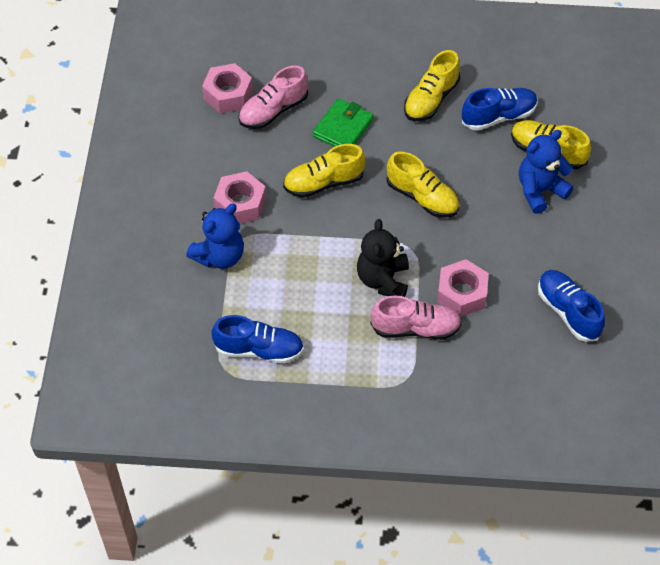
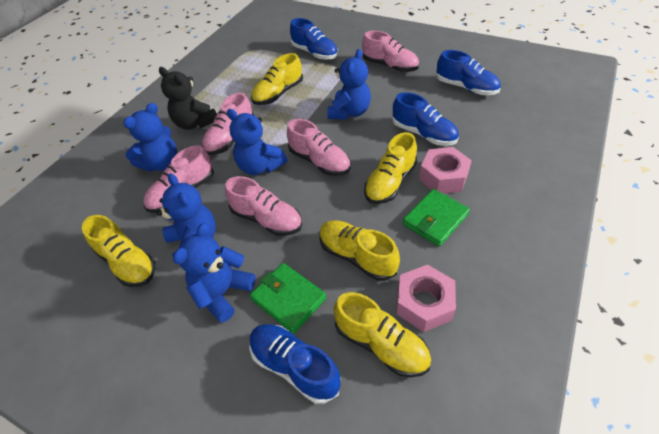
blue shoe: [211,315,304,364] [462,88,538,131] [538,270,605,342] = 3 -> [249,324,341,404] [290,18,338,60] [392,92,459,146] [437,50,501,95] = 4
blue teddy bear: [186,203,244,269] [519,130,574,214] = 2 -> [123,103,177,172] [157,173,216,256] [173,223,256,323] [227,109,288,175] [327,49,371,120] = 5
green wallet: [313,98,373,147] = 1 -> [250,263,326,334] [403,189,470,247] = 2
pink nut: [202,63,253,113] [214,171,266,224] [437,259,489,317] = 3 -> [397,265,456,332] [419,147,472,193] = 2
pink shoe: [238,65,308,129] [371,296,462,340] = 2 -> [143,145,214,213] [202,93,254,155] [225,176,302,236] [287,119,350,176] [362,31,419,72] = 5
yellow shoe: [283,144,365,198] [386,151,459,218] [404,50,460,121] [511,120,591,169] = 4 -> [82,215,156,287] [251,53,303,105] [320,220,400,281] [334,292,431,377] [364,132,417,204] = 5

